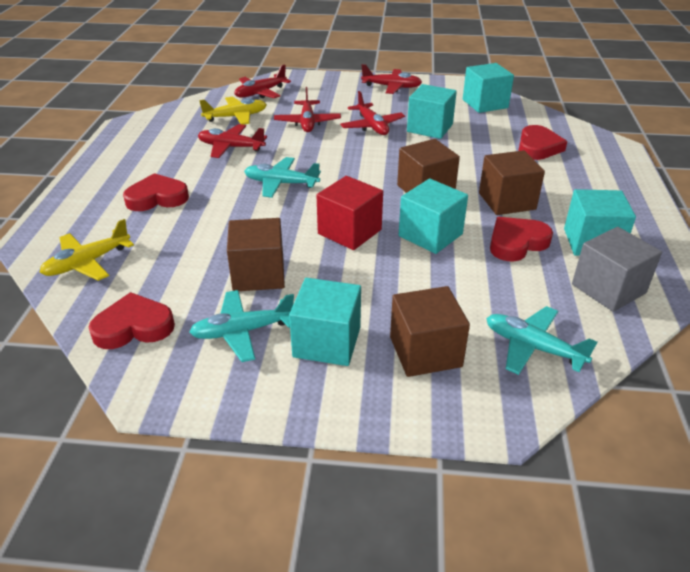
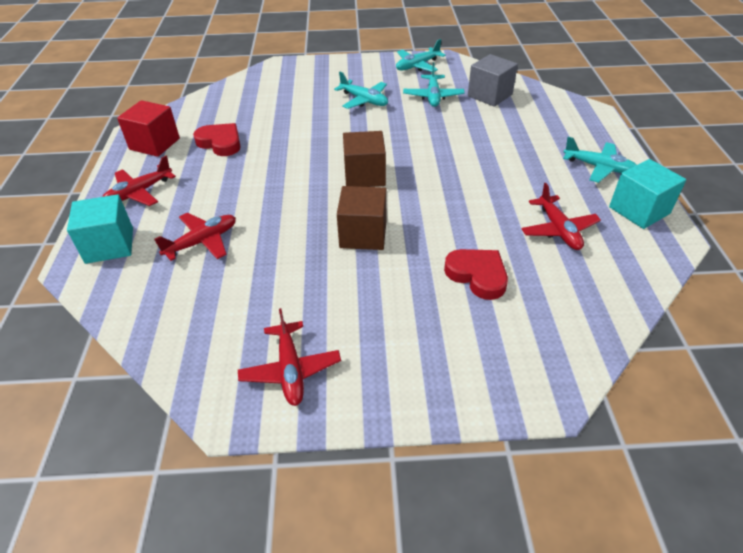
brown cube: [227,218,285,291] [390,286,470,377] [397,139,460,193] [479,150,545,215] = 4 -> [337,186,387,250] [343,131,386,187] = 2
red heart: [89,292,175,349] [123,173,189,211] [490,217,553,261] [518,125,567,160] = 4 -> [193,123,241,156] [444,249,508,300] = 2
red plane: [198,124,267,158] [234,65,291,98] [274,87,341,132] [340,91,405,135] [361,64,422,94] = 5 -> [102,156,176,206] [154,213,236,261] [238,308,341,406] [521,183,601,250] = 4
turquoise cube: [289,278,361,366] [399,179,468,254] [407,84,457,139] [463,63,514,113] [564,189,636,256] = 5 -> [67,194,133,264] [609,159,686,229] = 2
turquoise plane: [189,290,294,362] [244,157,321,198] [486,306,597,375] = 3 -> [334,72,388,109] [396,39,446,72] [403,62,465,107] [563,137,637,183] = 4
yellow plane: [40,219,134,281] [199,97,267,125] = 2 -> none = 0

